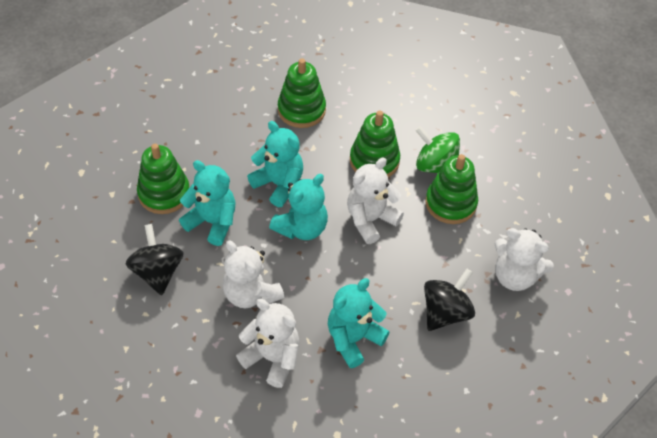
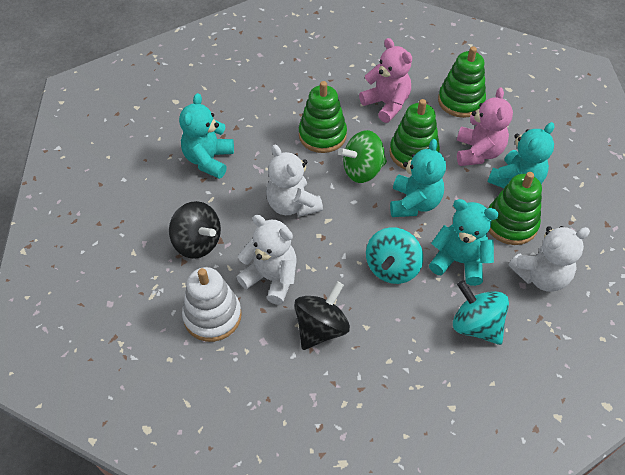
pink teddy bear: none = 0 -> [359,38,412,123] [457,87,513,166] = 2
turquoise spinning top: none = 0 -> [366,227,423,284] [453,280,509,345] = 2
white stacking toy: none = 0 -> [182,267,242,342] = 1
white teddy bear: [222,240,284,308] [236,299,300,388] [347,158,404,244] [495,228,554,291] = 4 -> [237,215,297,305] [266,145,323,217] [509,226,590,292] = 3

